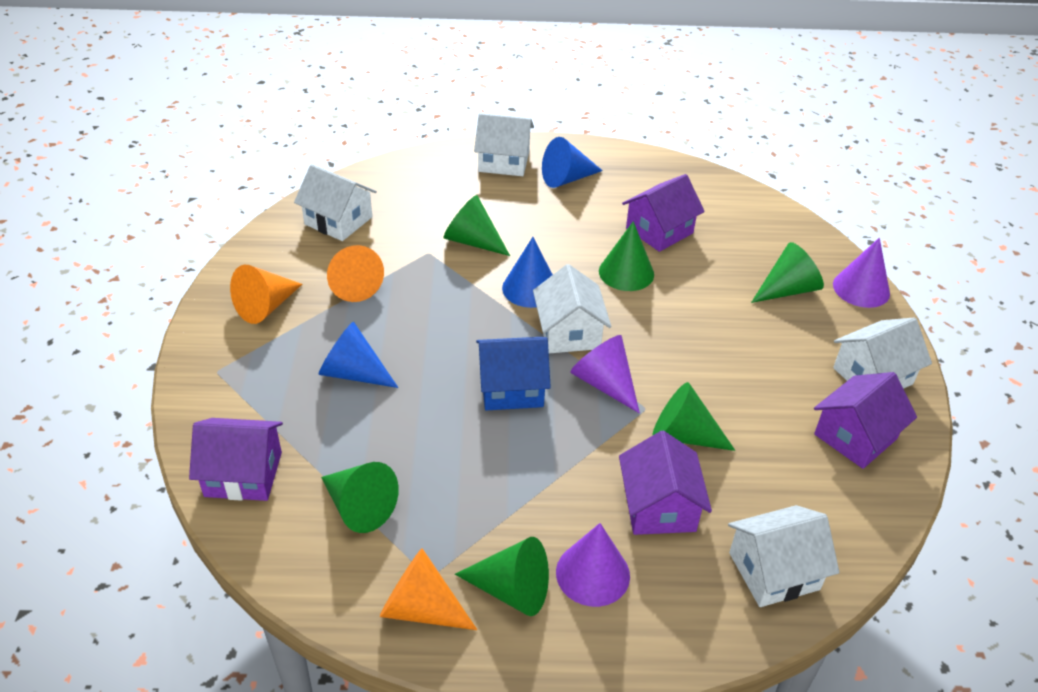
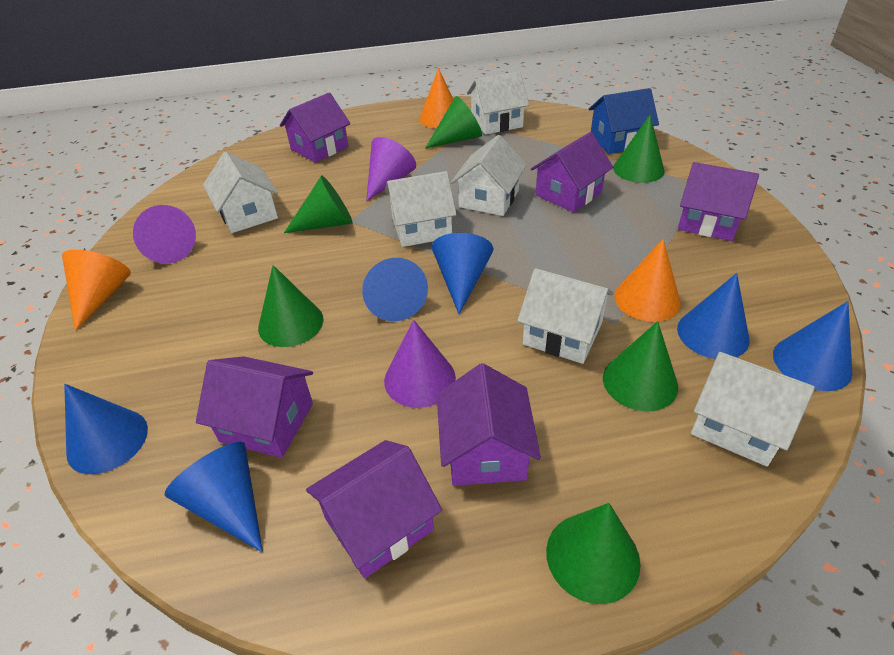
blue cone: [319,322,398,388] [502,237,553,308] [542,137,603,188] = 3 -> [64,384,148,474] [165,442,263,552] [362,258,428,321] [432,233,493,314] [677,273,750,359] [773,301,852,391] = 6
purple house: [189,418,283,501] [619,431,712,535] [622,174,705,252] [814,372,917,469] = 4 -> [196,356,313,458] [280,92,350,163] [306,440,442,578] [437,363,541,486] [531,132,613,212] [678,162,759,241] = 6
white house: [294,164,377,241] [474,113,534,176] [533,264,611,353] [728,505,839,607] [833,317,932,389] = 5 -> [203,152,278,233] [385,171,457,247] [451,135,527,216] [467,72,529,135] [517,268,614,364] [691,352,815,466] = 6

